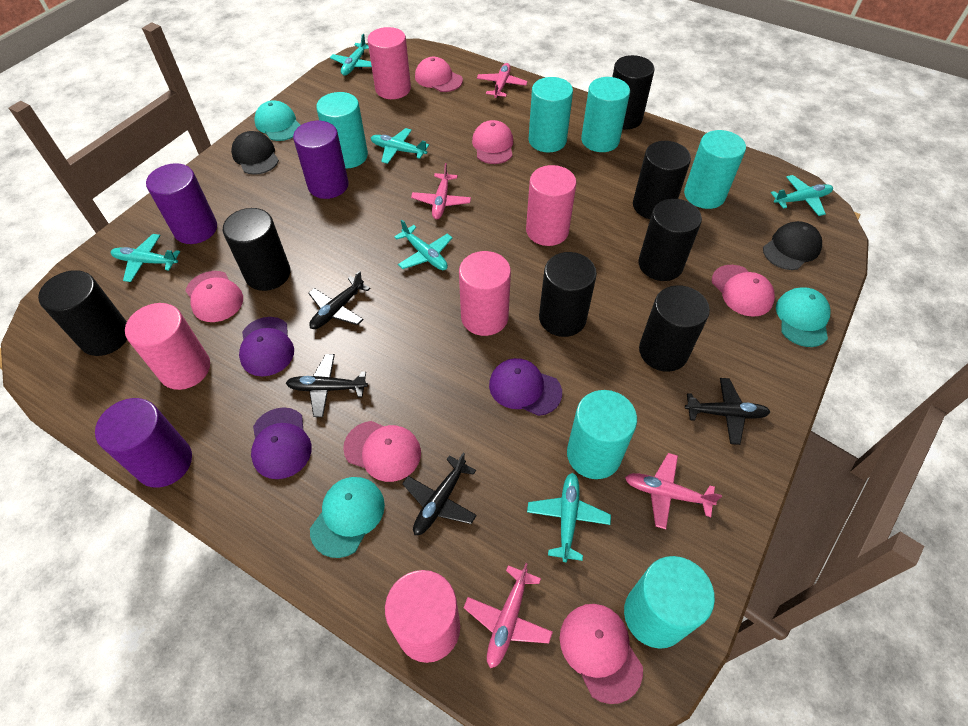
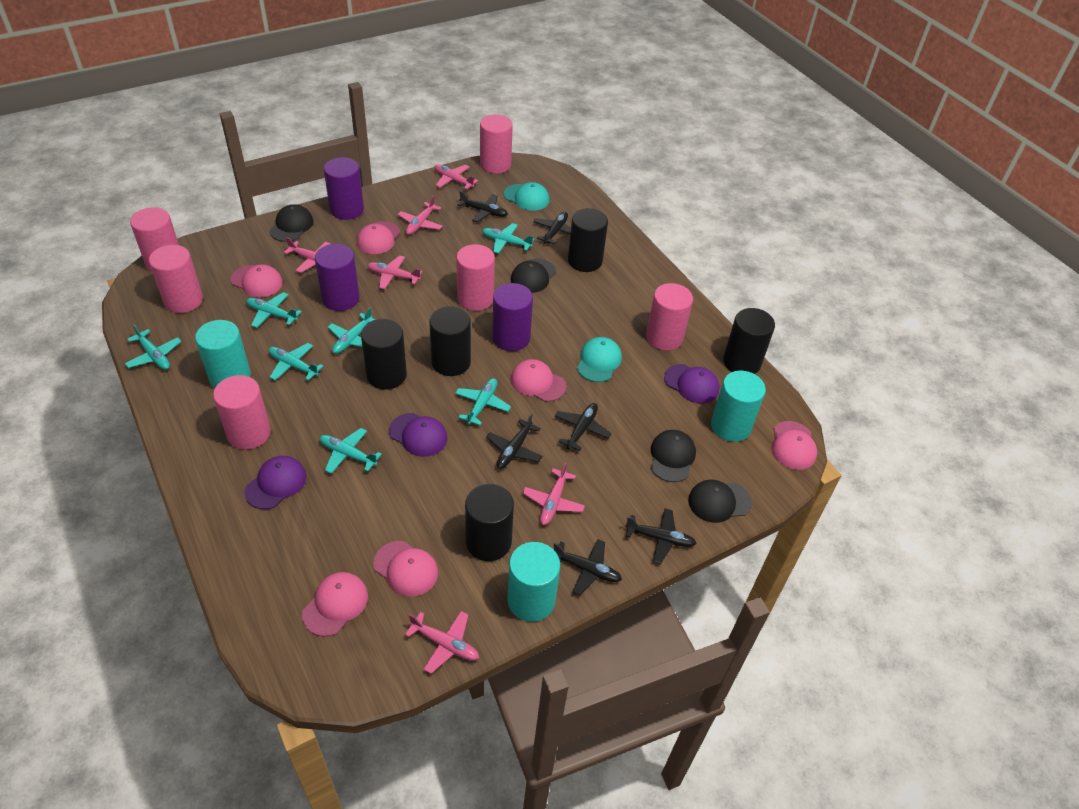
black cap: [231,131,279,175] [763,221,822,270] = 2 -> [269,204,314,242] [511,259,556,293] [650,430,696,482] [688,480,752,523] = 4
black cylinder: [38,270,127,356] [223,208,290,291] [539,252,597,337] [612,55,655,129] [633,141,691,219] [638,199,702,281] [639,285,710,372] = 7 -> [361,319,407,390] [429,306,471,376] [465,484,514,561] [568,208,608,272] [723,308,775,374] = 5
black plane: [286,354,368,417] [308,271,370,329] [402,453,477,535] [685,378,770,445] = 4 -> [457,191,508,223] [486,414,543,469] [533,212,571,245] [554,539,622,595] [555,403,611,451] [625,508,697,564] = 6
pink cylinder: [125,303,210,390] [368,27,411,99] [385,570,460,663] [459,251,511,336] [526,165,577,246] = 5 -> [130,207,179,272] [149,245,203,313] [213,375,271,450] [456,244,495,311] [480,115,513,174] [646,283,693,351] = 6
pink plane: [411,163,471,219] [463,563,553,668] [477,63,528,98] [625,453,722,529] = 4 -> [284,238,331,273] [367,255,423,289] [397,195,443,235] [405,611,479,674] [434,164,478,190] [522,462,585,525] = 6
turquoise cap: [254,100,301,141] [310,477,385,558] [776,287,830,347] = 3 -> [504,182,550,211] [577,337,622,382] = 2
turquoise cylinder: [316,92,368,168] [529,77,573,152] [567,390,637,479] [581,77,630,152] [624,556,715,649] [684,130,746,209] = 6 -> [195,320,251,388] [507,542,560,622] [711,371,766,442] = 3
turquoise plane: [111,234,180,282] [330,34,372,76] [371,128,429,164] [394,219,452,270] [527,473,611,562] [771,175,833,216] = 6 -> [125,324,182,370] [246,292,302,328] [268,343,324,381] [320,428,382,474] [328,307,376,354] [455,378,511,425] [482,223,534,254] = 7

